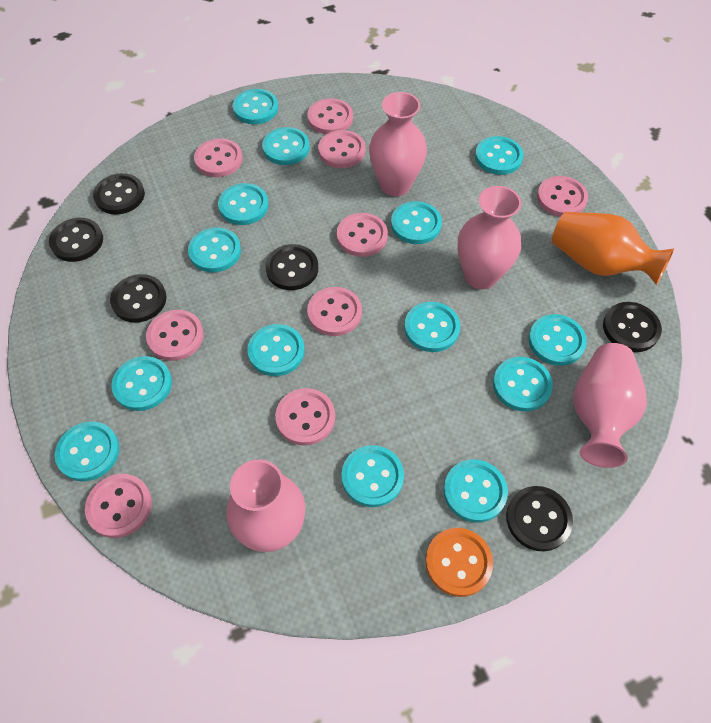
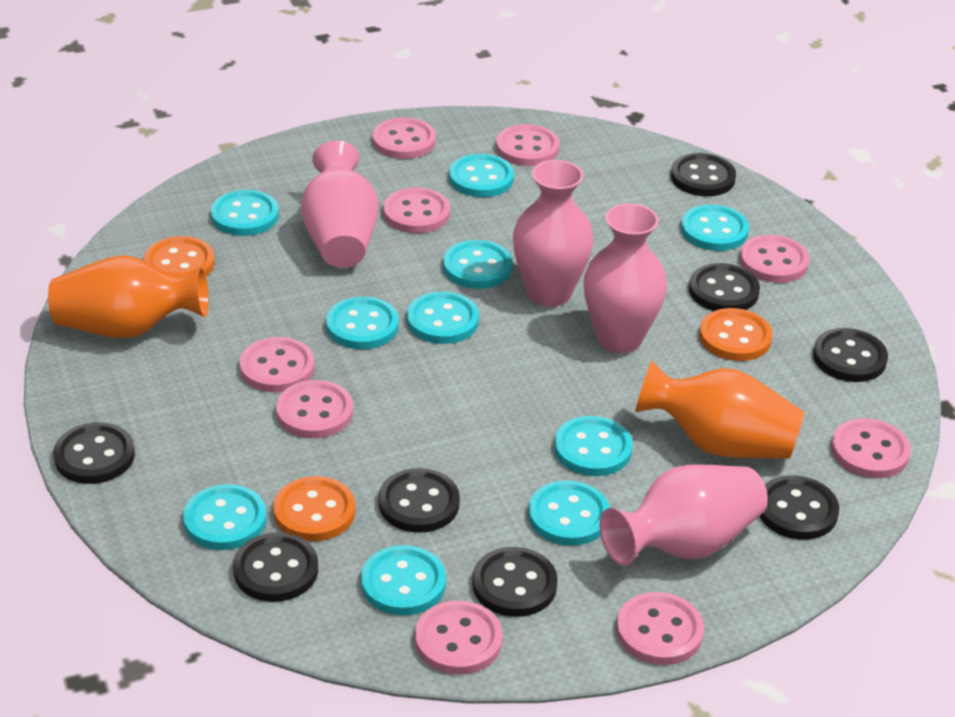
black button: [49,218,103,262] [93,173,145,215] [110,274,167,323] [265,244,318,290] [506,486,573,551] [603,302,662,352] = 6 -> [53,422,135,484] [233,532,318,602] [379,468,460,533] [472,547,558,617] [671,153,736,196] [689,263,760,311] [760,475,839,540] [813,328,888,382] = 8
orange button: [425,528,493,597] = 1 -> [144,236,215,278] [273,476,356,541] [699,308,773,361] = 3
orange vase: [552,212,674,285] = 1 -> [48,255,209,338] [635,361,805,459] = 2
turquoise button: [55,421,120,482] [111,356,172,411] [188,227,241,272] [218,183,269,225] [233,89,278,124] [247,324,305,376] [262,127,310,165] [341,445,404,507] [391,201,442,244] [404,302,460,352] [443,459,508,523] [475,136,524,175] [493,357,553,412] [528,314,587,366] = 14 -> [183,484,267,550] [211,190,279,236] [326,297,399,349] [361,545,446,615] [407,292,479,344] [443,240,513,289] [449,154,514,197] [528,480,610,546] [554,416,632,476] [681,204,749,251] = 10

